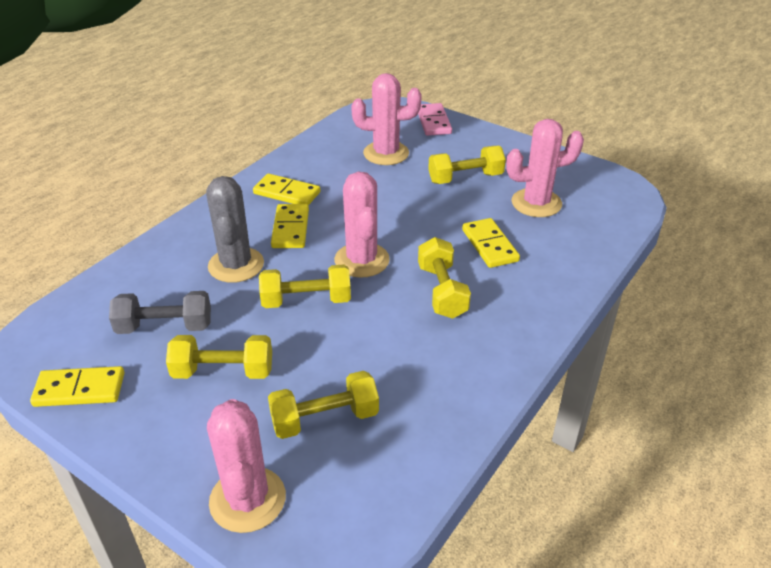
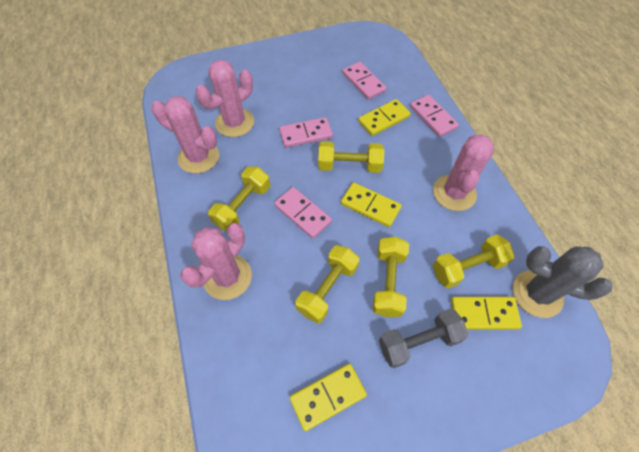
pink domino: [418,103,452,136] = 1 -> [274,187,332,238] [279,117,333,148] [342,62,387,99] [410,95,459,137] = 4

